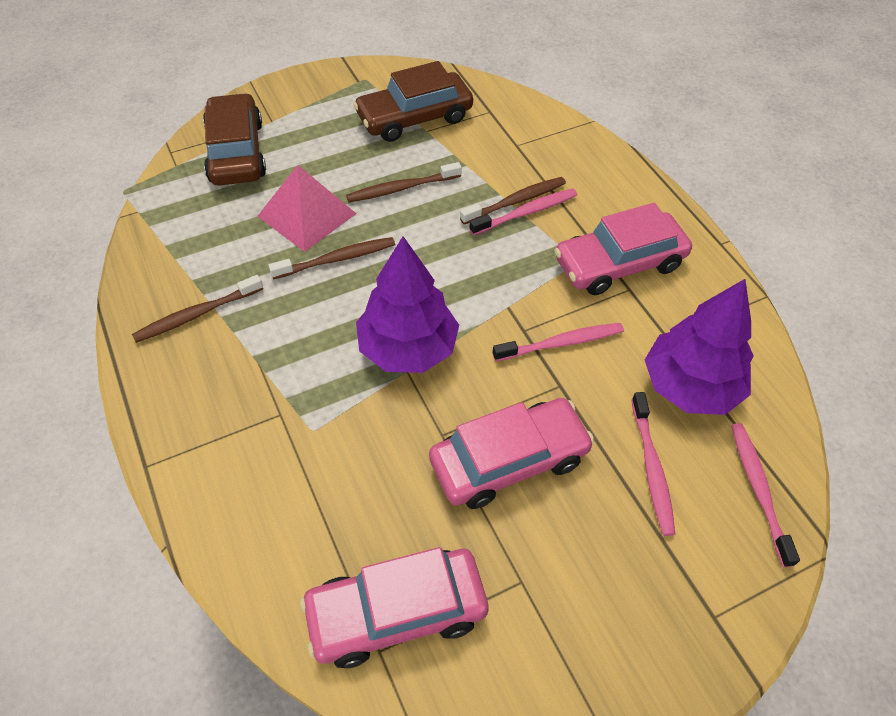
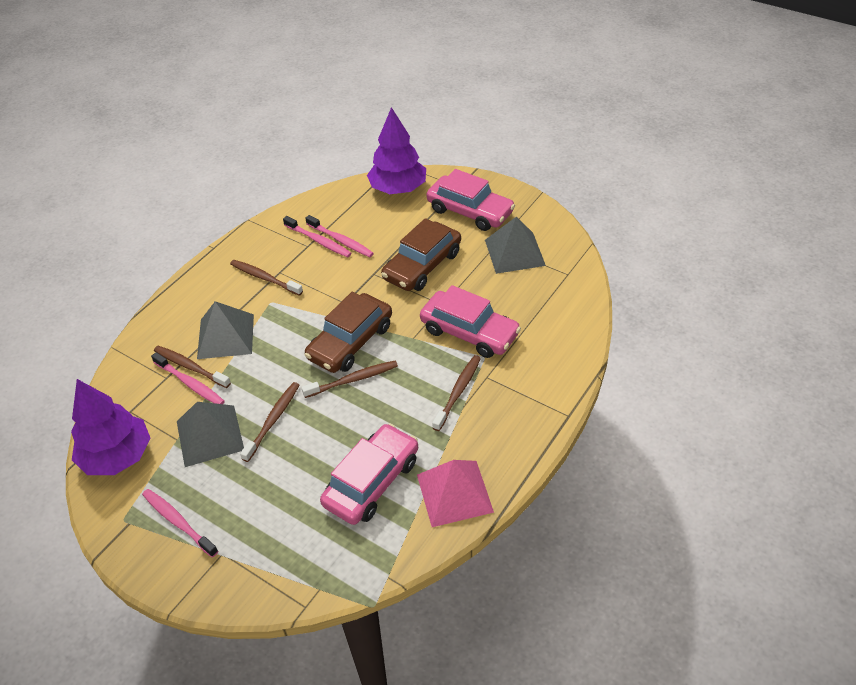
brown toothbrush: [132,275,263,343] [269,237,395,279] [346,162,462,202] [460,177,566,224] = 4 -> [154,346,231,388] [230,260,303,296] [240,382,299,462] [301,361,398,398] [432,355,481,431] = 5
grey pyramid: none = 0 -> [177,402,244,467] [197,301,254,359] [485,217,546,274] = 3

